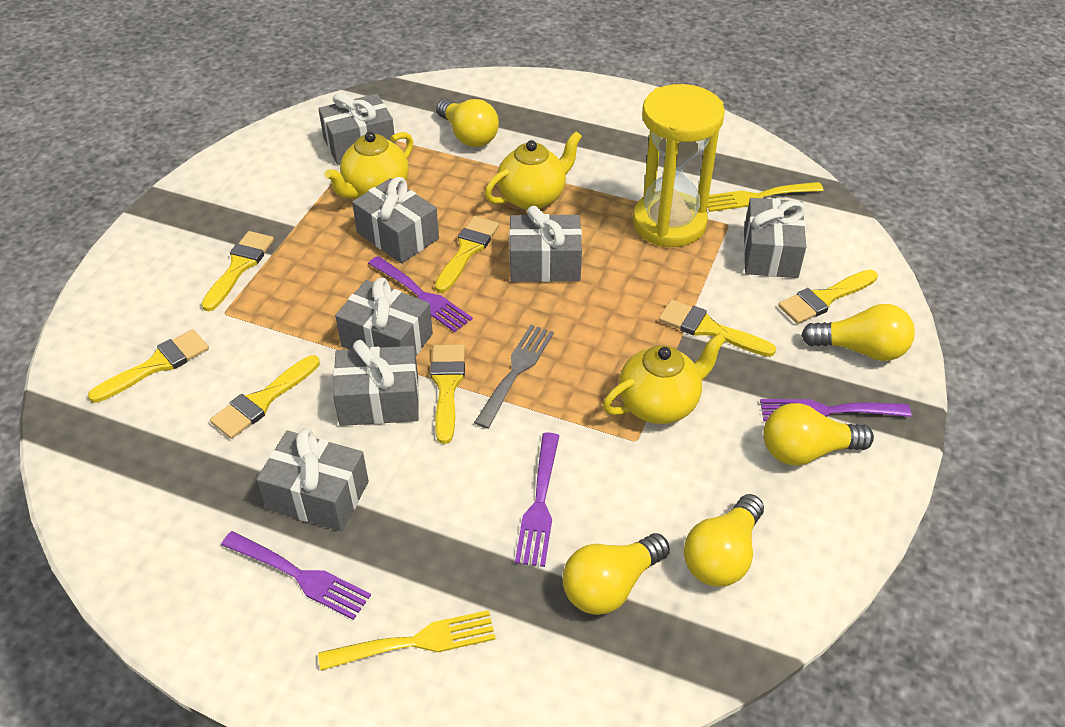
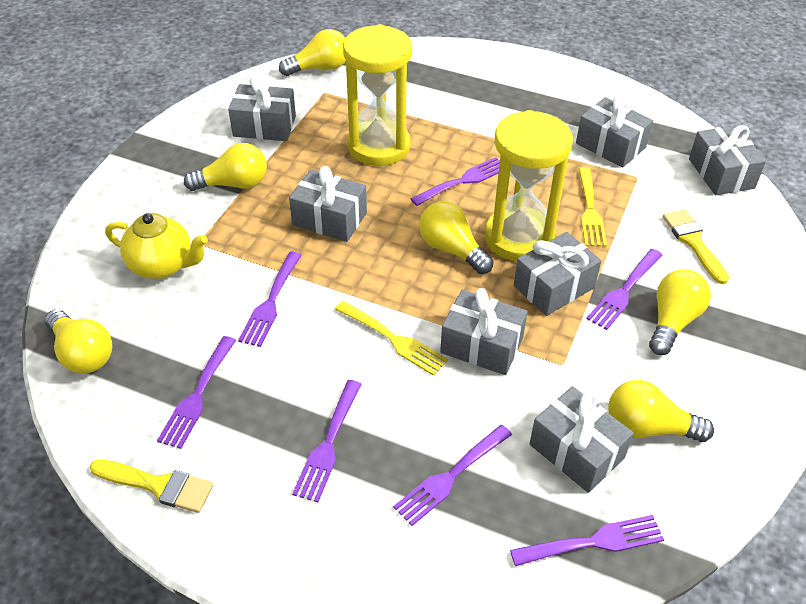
grey fork: [474,325,554,429] = 1 -> none = 0
purple fork: [221,531,371,620] [368,256,473,332] [515,432,559,567] [760,399,912,422] = 4 -> [157,336,236,449] [238,252,302,347] [292,380,362,502] [393,425,512,526] [411,157,500,206] [510,515,664,566] [587,249,662,330] = 7
yellow brush: [88,329,209,403] [201,231,274,311] [210,355,320,439] [430,344,465,444] [435,216,499,293] [659,299,776,357] [778,270,878,324] = 7 -> [90,459,213,513] [663,209,729,284] = 2
yellow hourglass: [633,84,725,247] = 1 -> [343,24,412,166] [485,110,573,261] = 2
yellow light bulb: [436,99,499,147] [563,533,670,615] [684,494,764,587] [763,403,874,466] [801,304,915,361] = 5 -> [45,309,112,374] [184,143,267,191] [279,29,346,76] [419,201,493,274] [609,380,714,442] [649,269,711,355] = 6
yellow teapot: [325,132,413,199] [485,131,582,210] [603,333,726,424] = 3 -> [105,213,208,279] = 1

